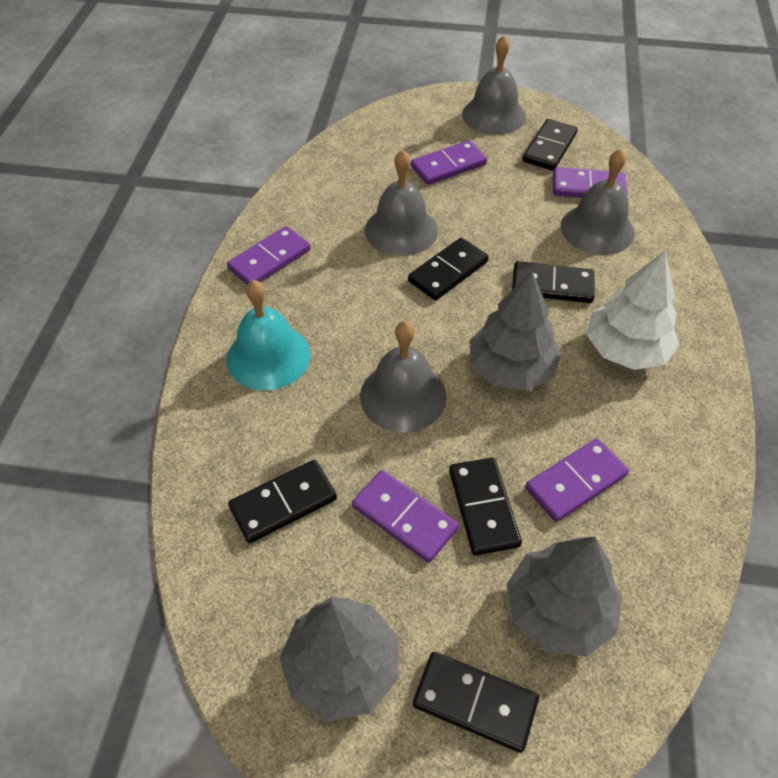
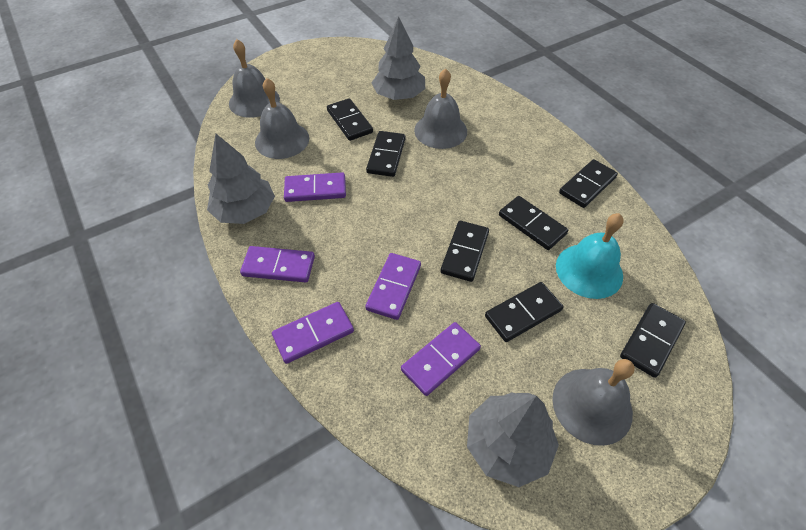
black domino: [228,460,337,543] [408,237,489,300] [413,652,539,753] [449,458,522,555] [512,261,594,303] [522,119,578,171] = 6 -> [327,98,373,141] [366,131,405,177] [441,221,489,282] [485,282,563,342] [499,196,568,250] [559,159,618,208] [620,303,686,378] = 7
white tree: [587,251,679,370] = 1 -> none = 0

